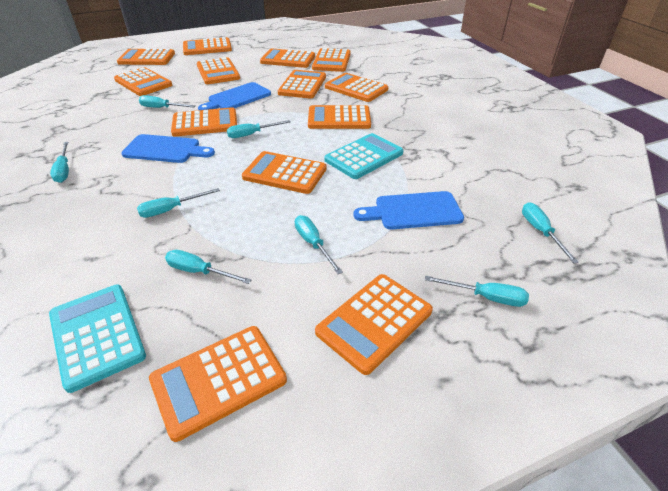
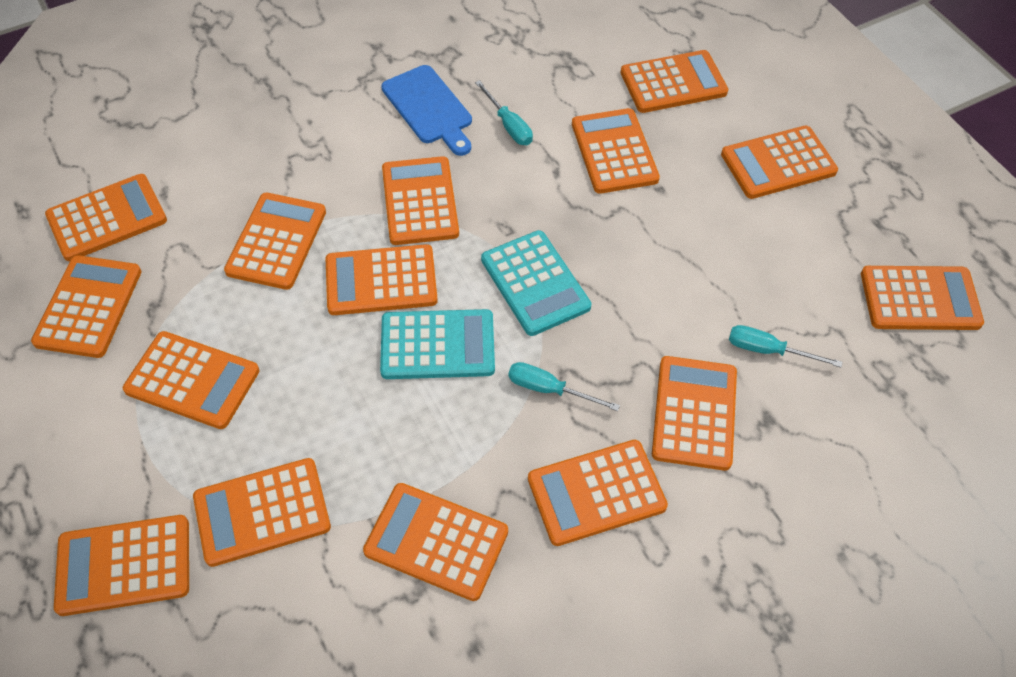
blue cutting board: [121,134,215,163] [198,82,271,110] [354,191,464,230] = 3 -> [381,65,472,156] = 1
orange calculator: [114,67,172,96] [117,49,175,65] [149,326,287,442] [171,107,237,136] [183,37,232,55] [197,57,240,84] [242,151,326,194] [260,48,315,68] [278,70,326,99] [308,105,371,129] [312,48,351,72] [315,274,433,375] [325,73,389,102] = 13 -> [31,255,142,358] [45,174,167,261] [54,515,189,616] [123,331,259,429] [193,458,331,567] [224,193,326,290] [326,244,438,315] [363,483,508,601] [382,156,459,245] [528,440,668,546] [572,108,660,194] [620,50,728,113] [652,356,737,471] [721,126,838,199] [861,266,984,330] = 15
turquoise screwdriver: [50,142,69,183] [137,188,220,218] [139,95,195,108] [165,250,251,284] [227,120,291,138] [295,215,343,274] [425,276,529,307] [522,203,579,263] = 8 -> [475,80,533,145] [508,362,620,411] [729,325,843,367] = 3

